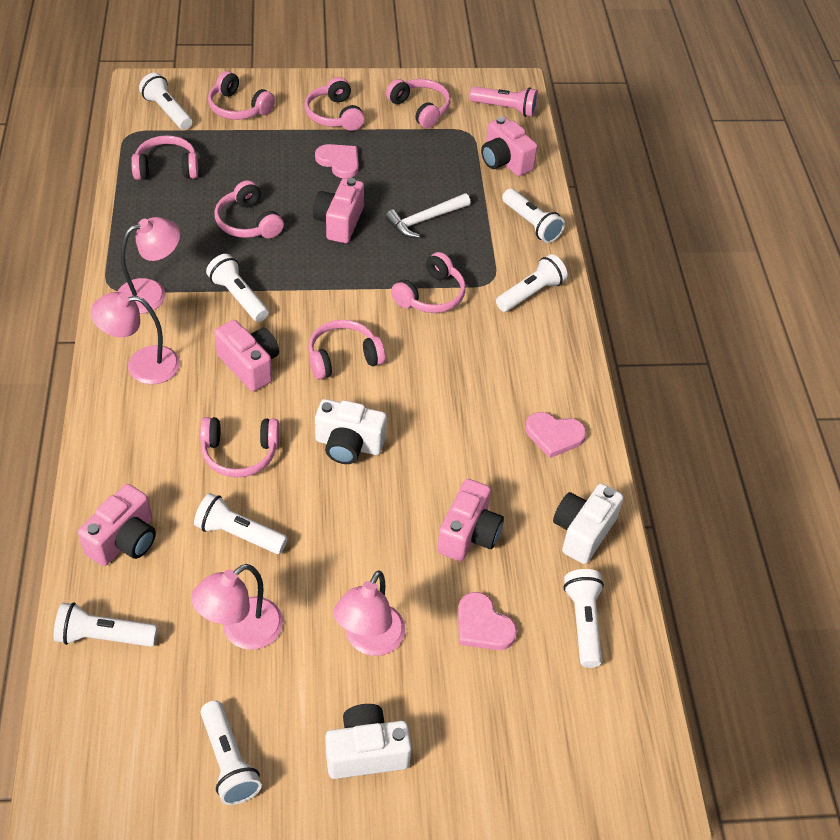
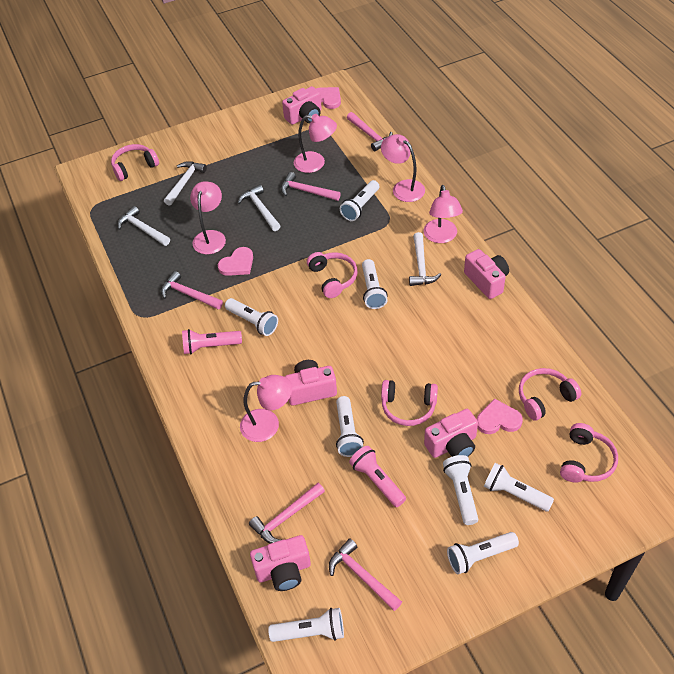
pink flashlight: [470,86,538,117] = 1 -> [182,329,242,354] [349,446,406,507] = 2
pink hammer: none = 0 -> [161,271,223,309] [249,483,325,544] [281,172,341,201] [329,538,402,611] [347,112,393,151] = 5
pink headphones: [131,135,198,180] [200,417,279,478] [208,71,275,120] [214,180,284,238] [304,77,365,131] [308,320,385,380] [386,79,450,128] [391,252,466,313] = 8 -> [111,144,159,181] [307,252,357,298] [381,380,438,426] [519,368,581,420] [560,423,618,483] = 5
pink lamp: [91,292,180,384] [117,217,180,314] [191,564,283,650] [333,570,405,656] = 4 -> [190,181,226,254] [240,375,292,442] [294,114,337,173] [381,134,425,202] [424,185,463,243] = 5
white camera: [315,399,387,464] [325,704,412,779] [553,484,623,564] = 3 -> none = 0
white hammer: [385,193,471,238] = 1 -> [117,206,170,246] [164,161,207,206] [238,185,280,231] [409,232,441,286] = 4

